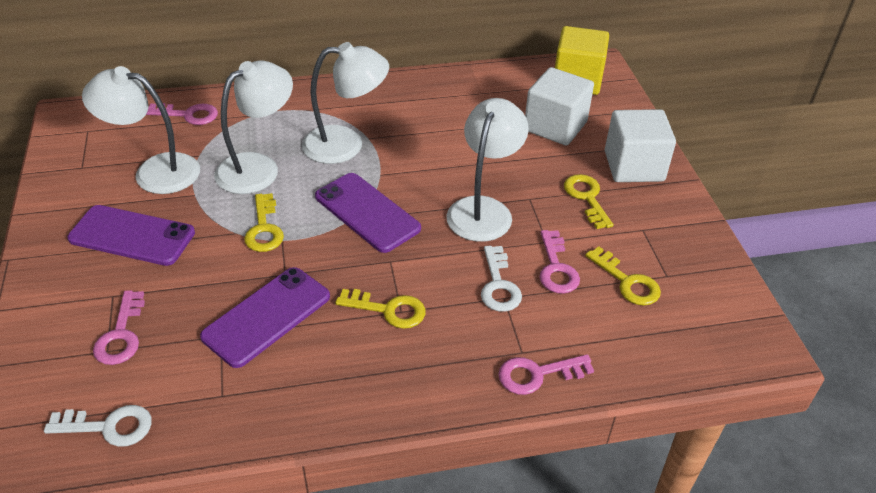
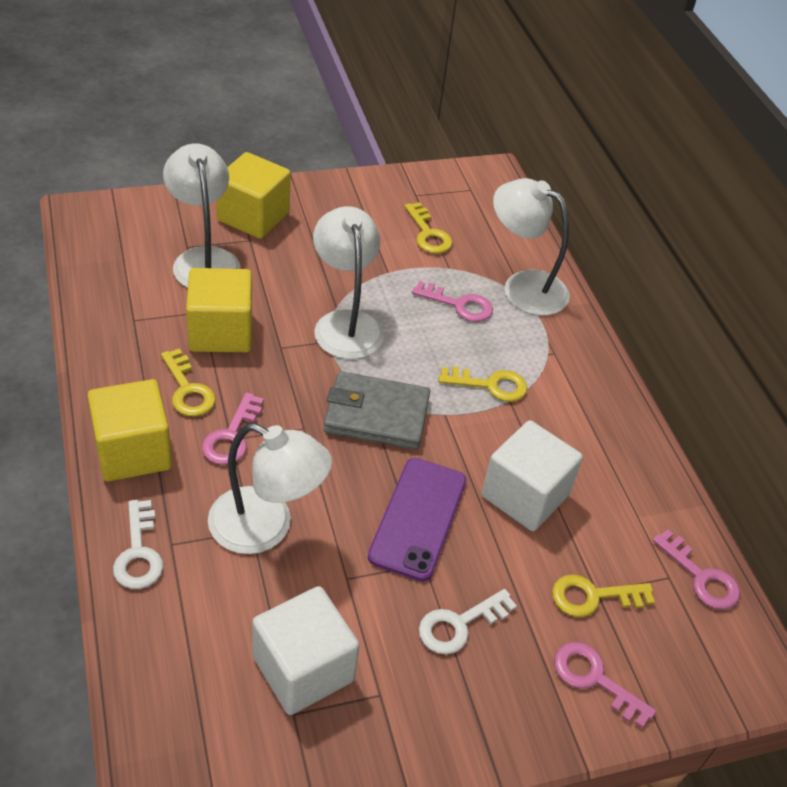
grey wallet: none = 0 -> [323,371,430,450] = 1
purple phone: [67,205,195,266] [200,267,330,368] [315,173,421,253] = 3 -> [368,458,466,582] = 1
yellow cube: [555,26,609,95] = 1 -> [88,379,172,481] [186,268,252,352] [216,152,291,239] = 3

